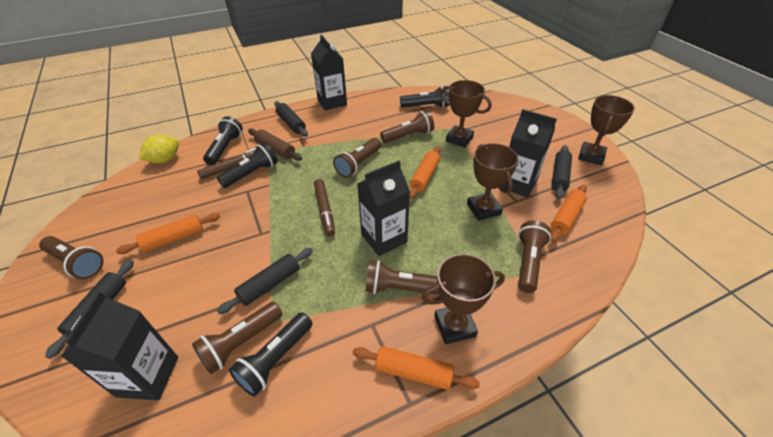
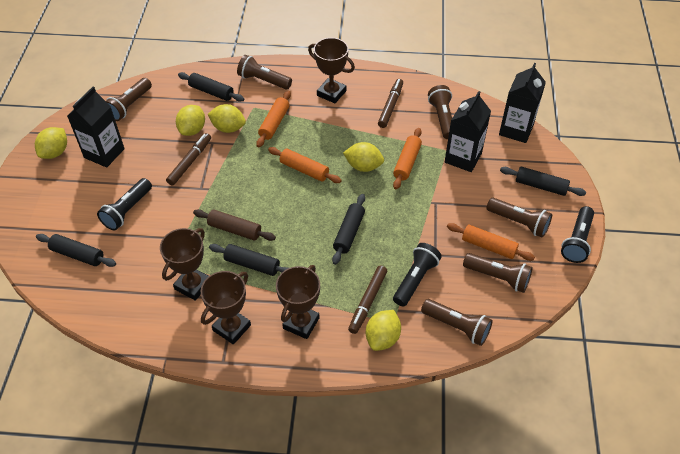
black carton: [61,291,178,400] [311,34,347,111] [357,161,410,256] [502,109,557,198] = 4 -> [67,87,125,168] [445,91,491,172] [499,63,546,143] = 3
black flashlight: [203,116,242,165] [217,143,278,188] [229,313,312,397] [400,86,449,108] = 4 -> [97,178,152,230] [393,243,442,307] [561,206,594,263] = 3
black rolling pin: [45,259,134,359] [217,248,313,314] [274,101,308,137] [552,145,572,199] = 4 -> [36,234,116,267] [178,72,244,102] [209,244,288,276] [332,194,365,265] [500,167,586,196] = 5
brown marker: [197,148,256,179] [314,179,335,237] = 2 -> [166,133,211,186] [348,265,387,334] [378,79,403,128] = 3
yellow lemon: [139,134,179,164] = 1 -> [35,127,67,159] [176,105,205,136] [208,104,246,133] [343,142,384,172] [366,310,401,351] = 5

